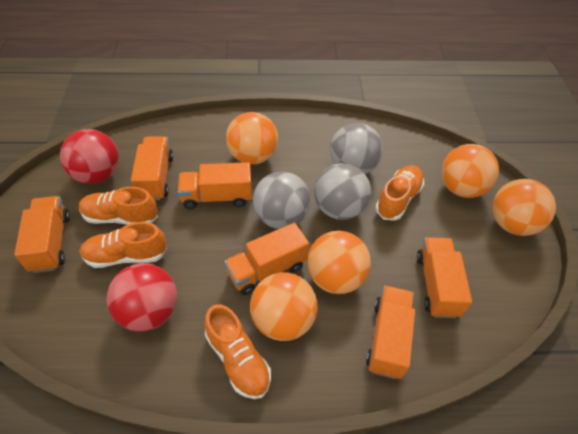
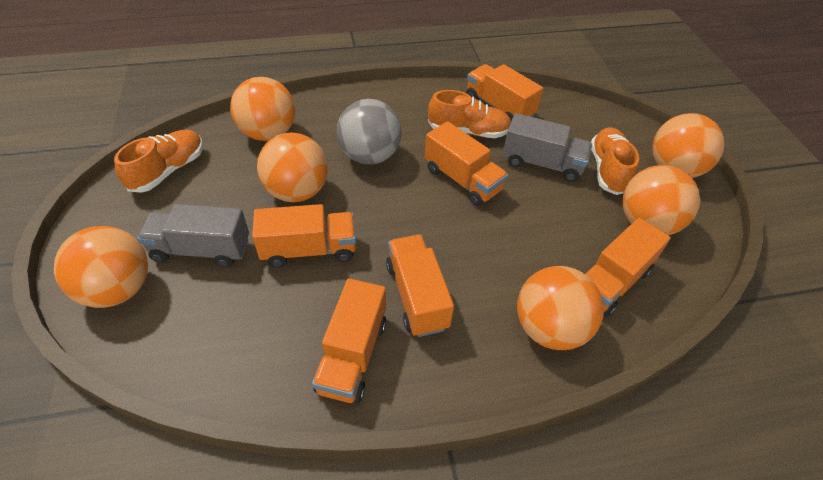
grey ball: [253,171,311,229] [314,163,371,220] [330,123,383,174] = 3 -> [337,99,402,165] = 1
grey truck: none = 0 -> [137,204,249,267] [503,113,592,182] = 2
orange ball: [226,112,278,165] [250,272,318,341] [307,231,371,294] [441,144,499,198] [493,179,556,236] = 5 -> [54,226,148,308] [230,77,295,141] [257,133,328,202] [517,266,604,350] [622,165,700,235] [652,113,725,178] = 6
orange shoe: [79,187,158,225] [80,222,167,268] [205,304,271,399] [375,165,424,221] = 4 -> [114,130,203,193] [428,90,511,138] [591,127,639,195] = 3
red ball: [60,129,119,184] [107,263,177,332] = 2 -> none = 0

